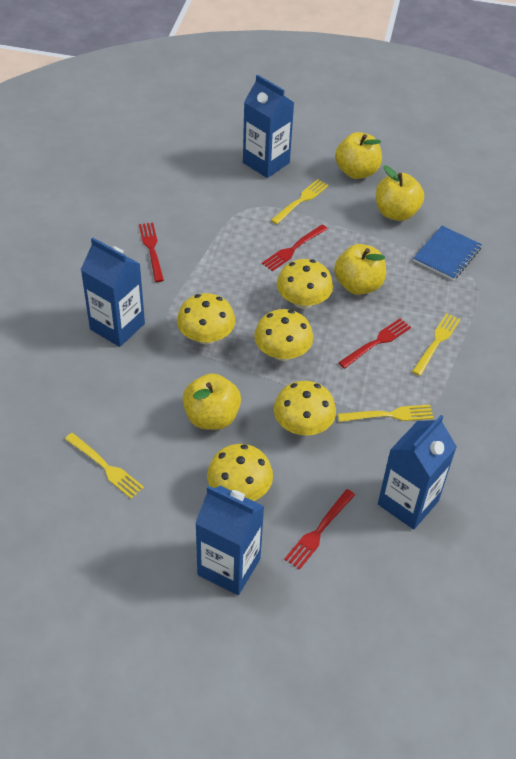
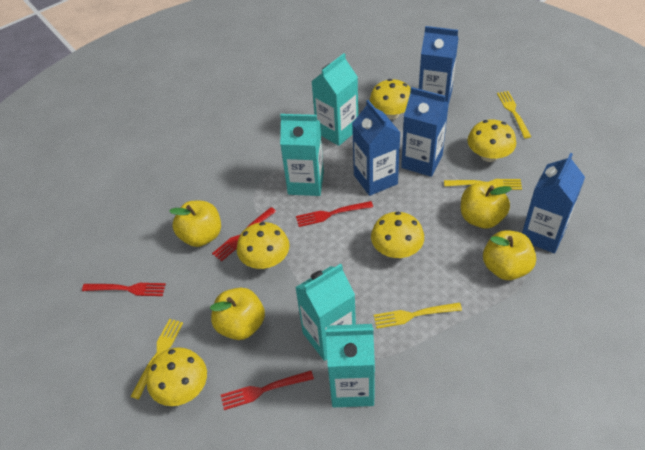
blue notebook: [413,226,482,280] = 1 -> none = 0
turquoise carton: none = 0 -> [280,114,324,196] [295,264,356,361] [311,53,358,146] [326,324,375,407] = 4

